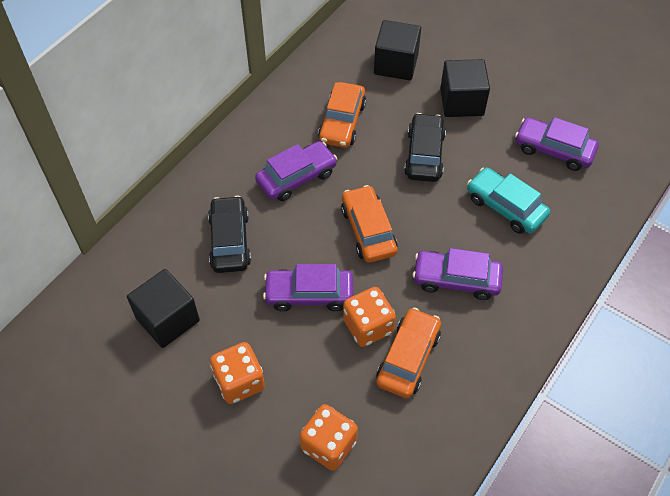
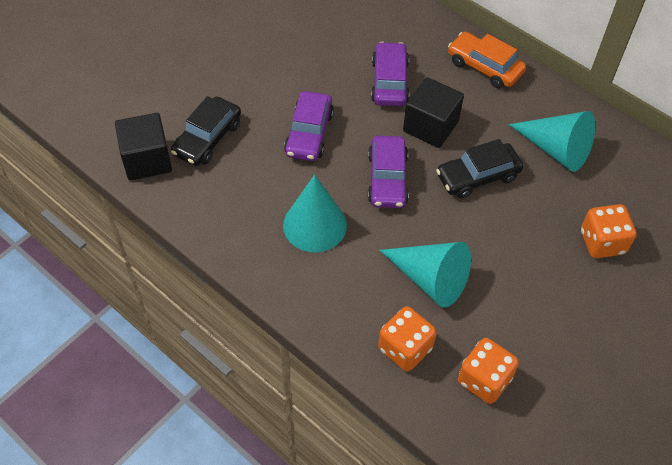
black cube: [127,269,200,348] [374,20,421,80] [440,59,490,117] = 3 -> [115,113,172,181] [403,77,464,148] = 2
orange car: [318,82,366,148] [341,185,398,263] [376,308,441,398] = 3 -> [448,32,526,89] = 1
purple car: [255,141,337,201] [263,264,353,311] [413,248,503,300] [515,117,599,171] = 4 -> [284,91,334,161] [368,136,409,208] [371,42,409,106] = 3
turquoise car: [467,167,550,234] = 1 -> none = 0
turquoise cone: none = 0 -> [283,175,347,253] [379,242,471,308] [509,111,595,172] = 3

